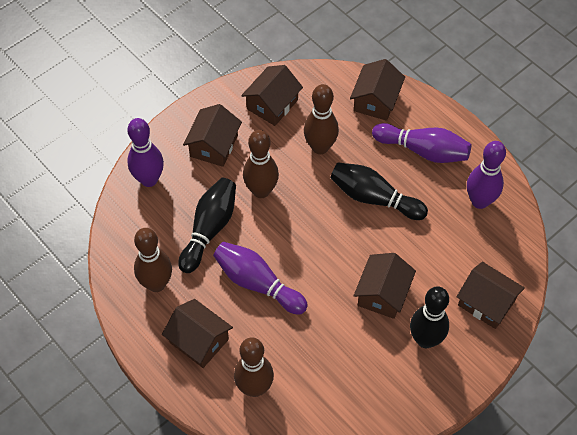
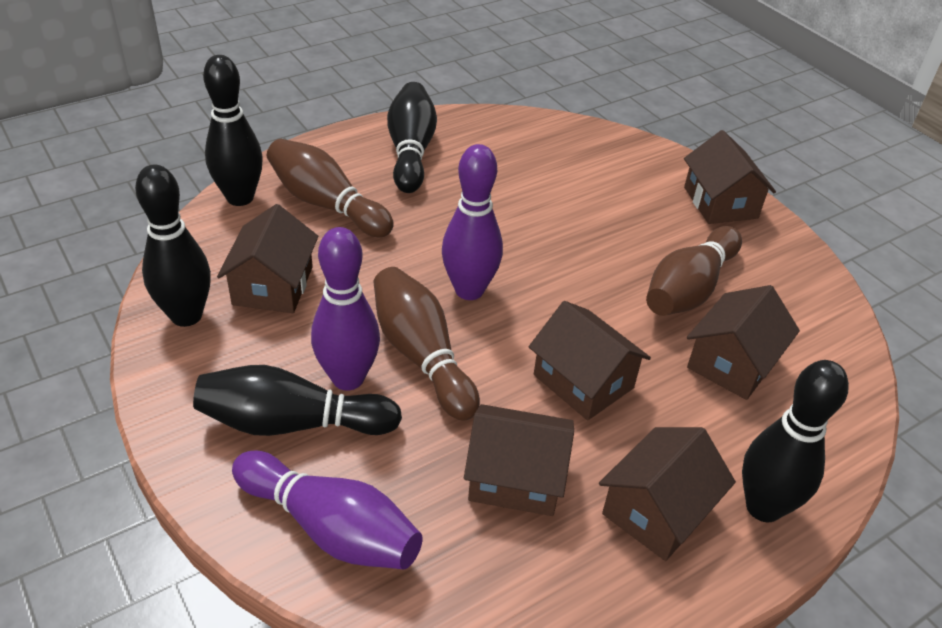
black bowling pin: [178,178,236,273] [330,163,428,220] [410,286,449,348] = 3 -> [135,165,211,327] [193,365,402,436] [203,55,263,206] [387,82,437,193] [742,360,849,522] = 5
brown bowling pin: [134,228,172,292] [234,337,274,397] [243,130,279,198] [304,84,339,154] = 4 -> [267,139,394,237] [374,267,480,421] [646,226,742,316] = 3
purple bowling pin: [127,118,164,187] [213,242,308,315] [372,123,471,163] [467,141,506,209] = 4 -> [232,450,422,569] [311,227,380,391] [442,144,503,300] = 3

